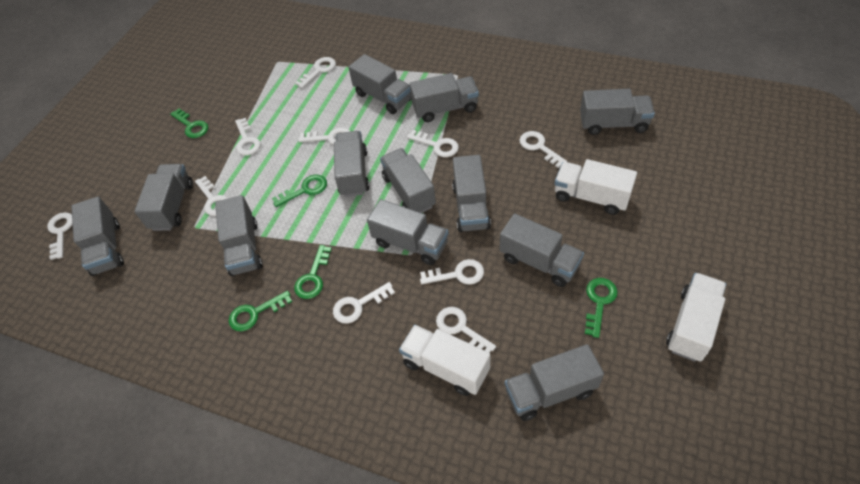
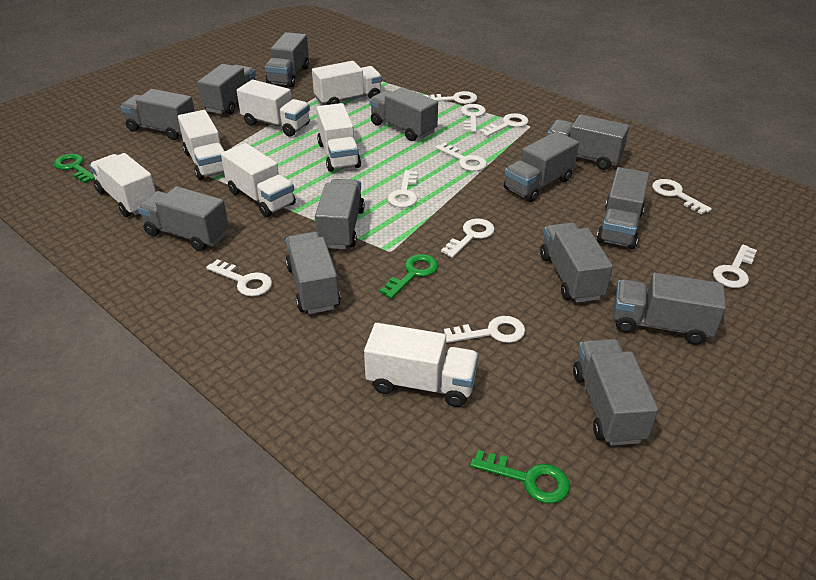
green key: [171,109,208,138] [229,291,292,331] [272,175,327,207] [294,245,332,299] [585,278,618,338] = 5 -> [54,154,95,183] [380,254,438,299] [470,450,570,503] = 3
grey truck: [71,197,124,276] [134,164,193,231] [215,195,263,276] [334,131,370,197] [348,54,411,114] [367,199,449,265] [380,148,436,213] [410,73,479,122] [452,155,491,232] [500,214,584,287] [505,344,604,421] [580,89,655,135] = 12 -> [120,89,195,140] [137,186,229,251] [197,64,256,115] [265,32,309,87] [286,232,341,314] [315,179,365,249] [370,87,438,141] [504,131,579,202] [540,222,613,303] [547,114,629,170] [573,339,658,446] [597,167,649,249] [614,273,726,345] = 13
white truck: [399,325,490,396] [555,159,637,215] [666,273,726,362] = 3 -> [89,153,156,217] [178,110,224,180] [221,143,296,217] [237,80,310,137] [312,61,382,105] [316,103,361,172] [364,323,479,407] = 7

